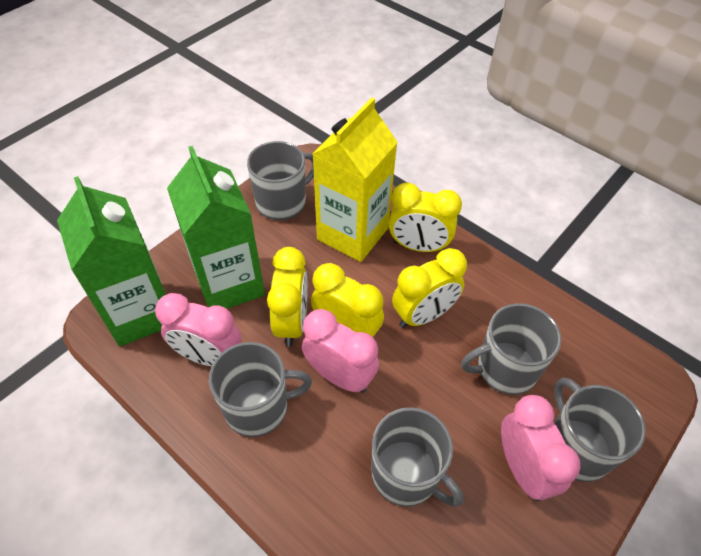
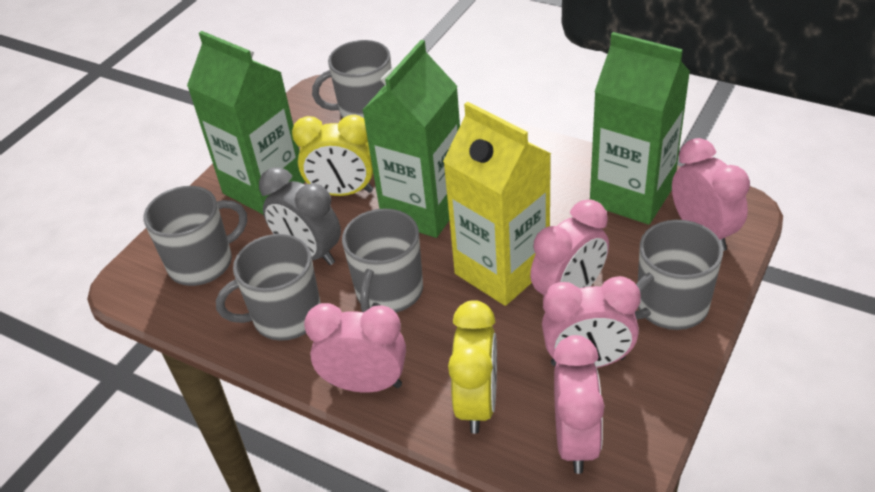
green carton: [57,176,166,346] [167,146,265,309] = 2 -> [187,31,306,215] [362,40,460,238] [590,32,690,225] = 3
grey clock: none = 0 -> [259,167,341,265] = 1
pink clock: [155,293,241,366] [302,309,379,393] [501,395,581,501] = 3 -> [304,303,406,393] [530,199,609,295] [542,276,641,368] [553,335,605,474] [672,138,750,251] = 5
yellow clock: [267,247,308,347] [311,263,384,337] [389,182,462,252] [392,248,467,328] = 4 -> [292,115,373,196] [448,300,497,434] = 2

